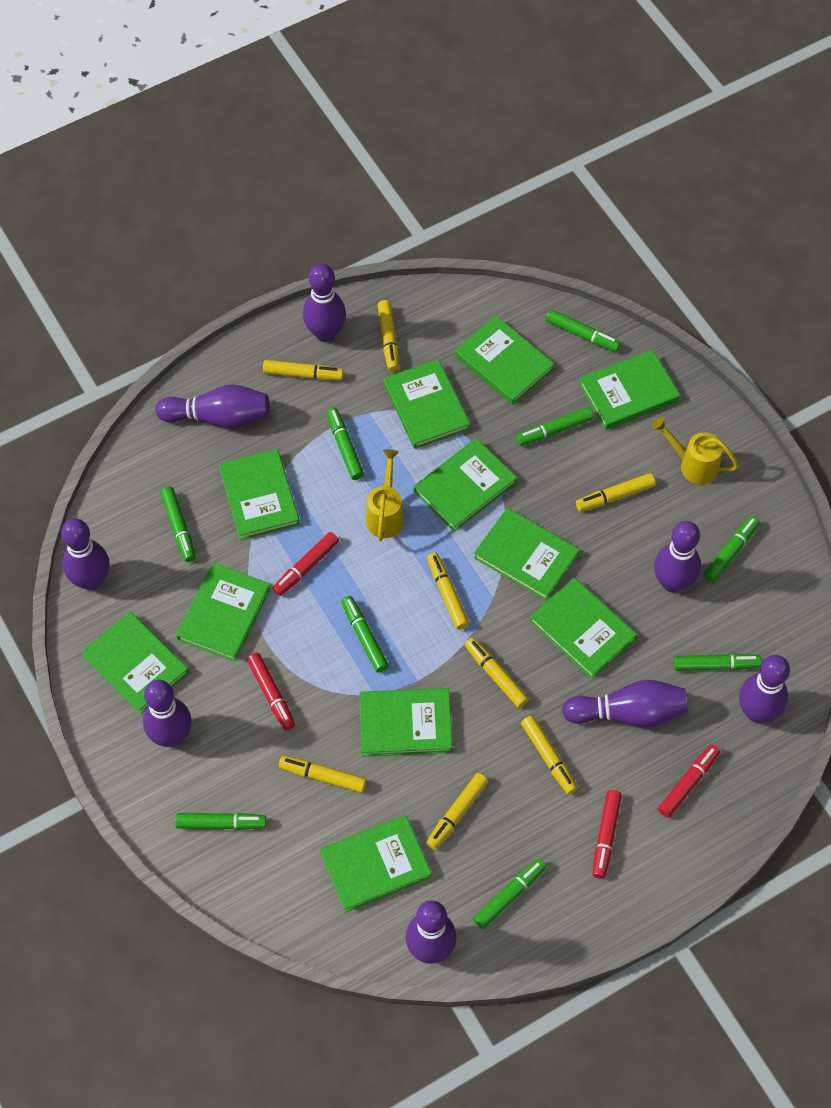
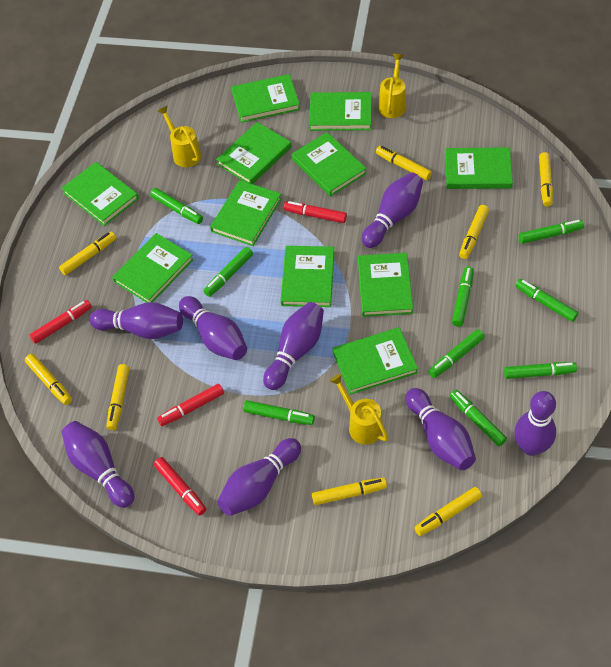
yellow watering can: [366,449,404,541] [652,417,739,485] = 2 -> [158,106,201,167] [330,374,388,445] [378,54,406,118] = 3

